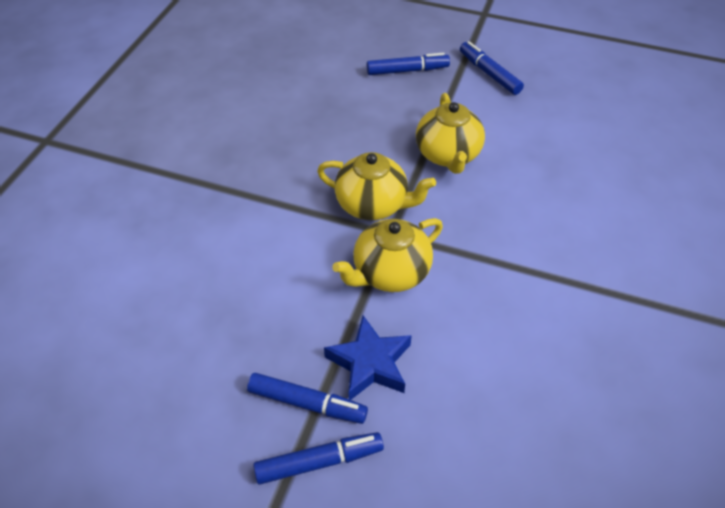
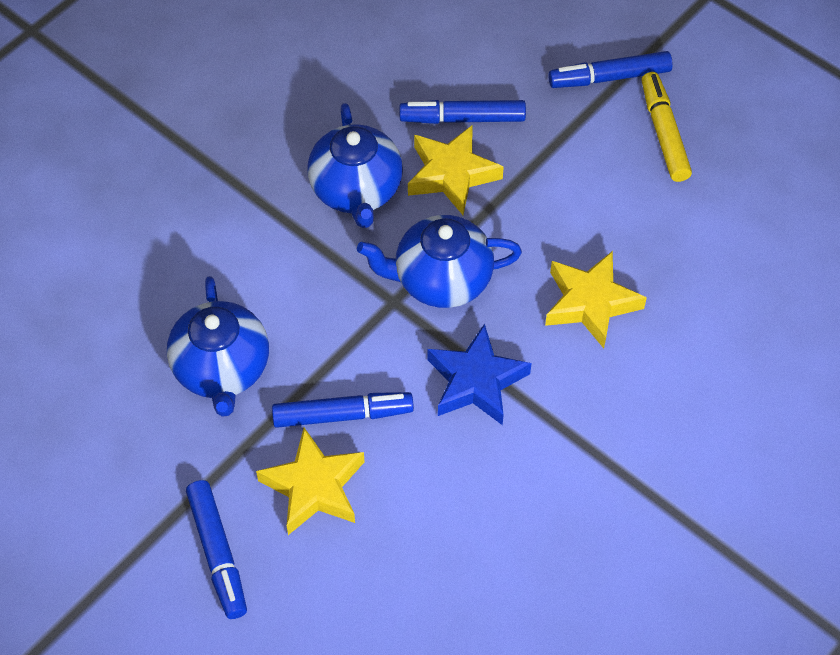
blue teapot: none = 0 -> [167,276,269,417] [308,103,403,228] [357,215,522,308] = 3
yellow marker: none = 0 -> [642,72,692,182] = 1
yellow star: none = 0 -> [256,428,365,535] [408,125,504,215] [545,251,647,348] = 3
yellow teapot: [317,152,436,220] [333,218,443,292] [416,93,485,174] = 3 -> none = 0

